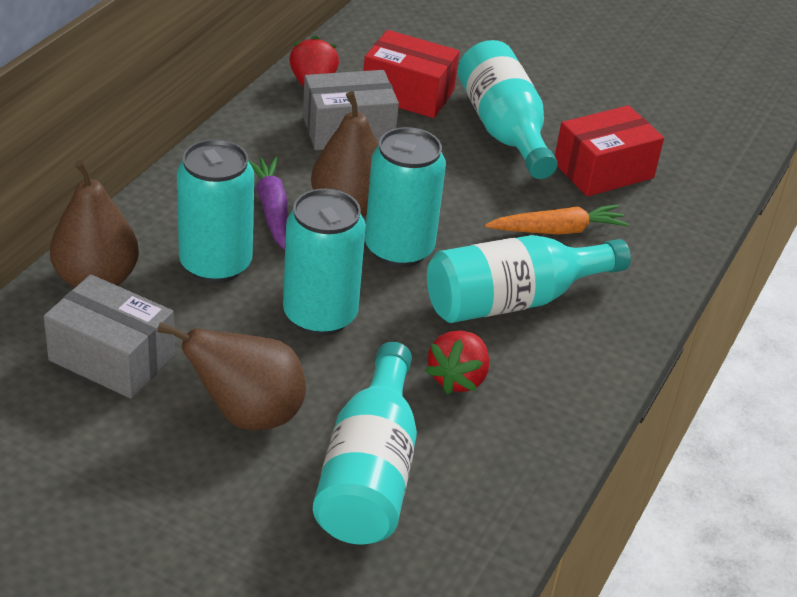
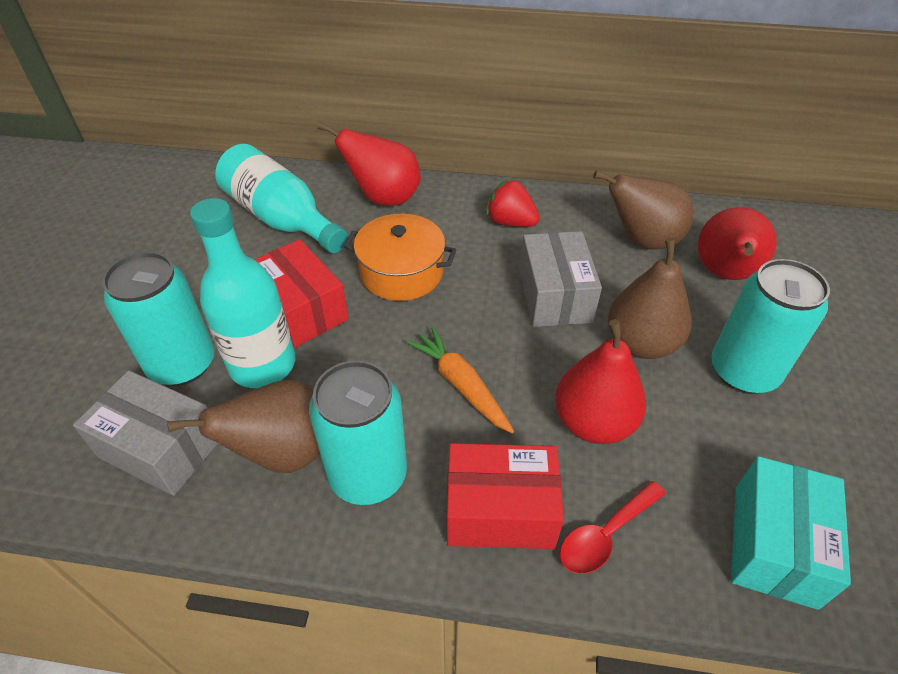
orange pot: none = 0 -> [344,214,456,301] = 1
purple carrot: [248,156,288,249] = 1 -> none = 0
red pear: none = 0 -> [318,122,421,206] [555,319,646,444] [698,207,777,280] = 3
red spoon: none = 0 -> [560,481,666,574] = 1
red strawberry: [289,35,339,87] [425,331,489,394] = 2 -> [486,179,540,227] = 1
turquoise bottle: [313,342,417,545] [427,235,631,323] [458,40,557,179] = 3 -> [190,198,296,388] [215,144,348,253] = 2
turquoise box: none = 0 -> [731,456,851,610] = 1

